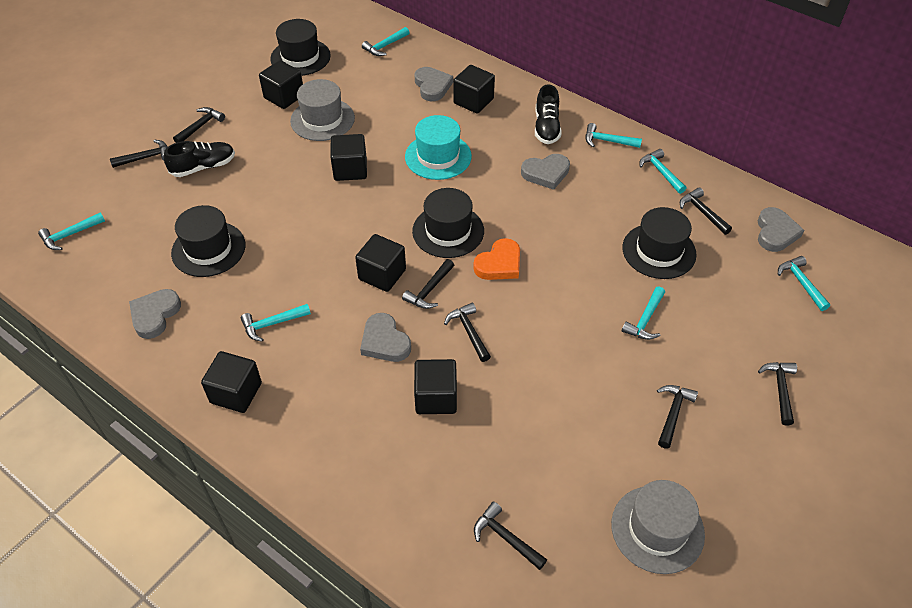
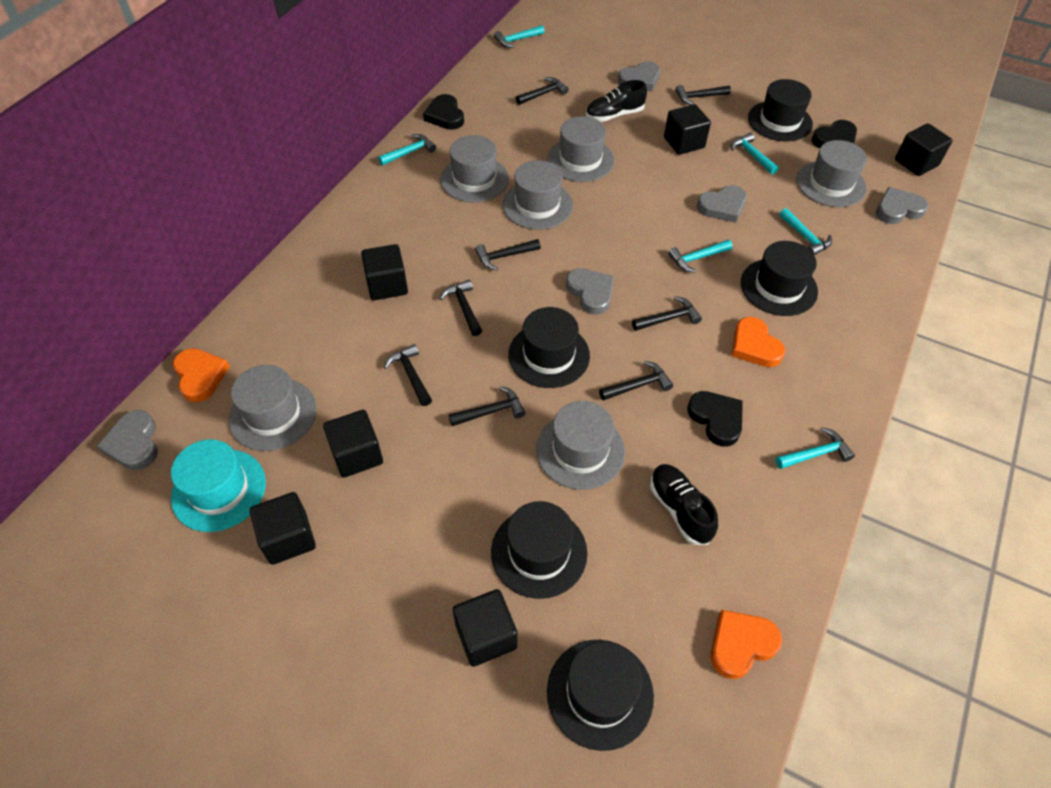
black hat: [171,205,246,277] [270,19,331,76] [412,188,484,258] [622,207,697,279] = 4 -> [491,501,588,599] [508,307,590,388] [547,640,654,751] [741,241,818,316] [748,79,813,142] = 5
black heart: none = 0 -> [423,94,464,130] [687,391,743,447] [811,120,857,148] = 3
grey hat: [290,79,355,141] [611,480,705,574] = 2 -> [228,365,317,451] [440,135,509,202] [502,160,573,230] [536,401,625,490] [547,116,614,182] [797,140,867,207] = 6
orange heart: [473,238,520,280] = 1 -> [173,348,230,402] [711,610,782,679] [732,317,785,367] = 3
turquoise hammer: [38,212,105,250] [241,304,311,342] [362,27,410,56] [585,123,642,148] [622,287,665,340] [639,149,686,194] [778,256,830,311] = 7 -> [378,134,436,165] [494,25,545,48] [668,240,733,273] [731,132,779,175] [775,427,855,469] [779,208,832,255] = 6

